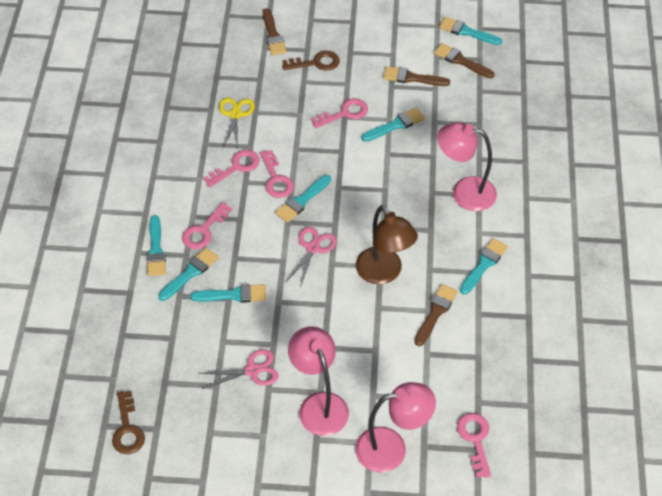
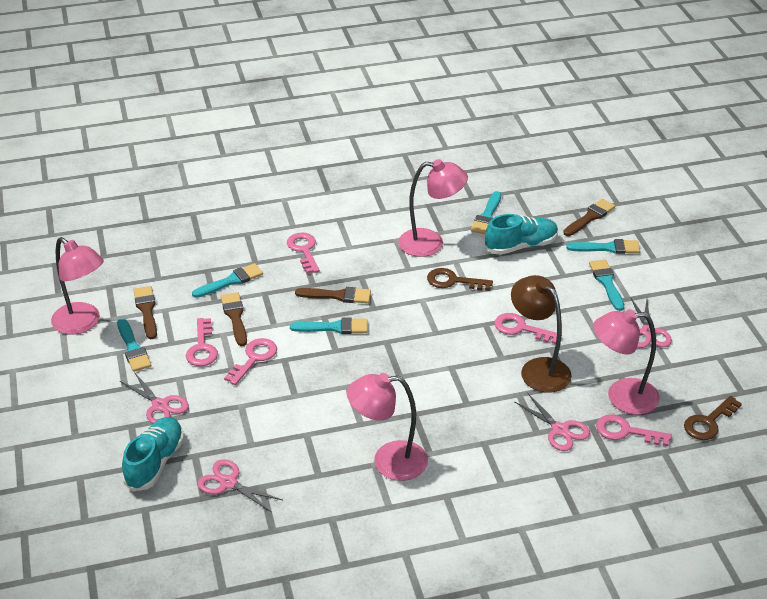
pink lamp: [288,326,349,436] [355,382,436,472] [437,122,497,211] = 3 -> [51,237,104,335] [347,373,428,481] [398,159,468,257] [593,309,660,415] = 4
pink scissors: [199,349,279,389] [286,227,337,287] = 2 -> [120,372,189,424] [197,459,282,512] [514,394,590,451] [630,297,672,348] = 4
turquoise brush: [146,215,166,276] [158,248,219,301] [191,284,266,303] [275,175,331,223] [362,107,425,142] [439,17,502,45] [460,238,508,294] = 7 -> [117,318,152,372] [192,263,263,298] [290,317,368,334] [471,191,501,234] [566,239,640,254] [589,260,624,311] = 6
turquoise shoe: none = 0 -> [122,417,184,491] [485,214,558,255] = 2
yellow scissors: [219,98,255,149] = 1 -> none = 0

